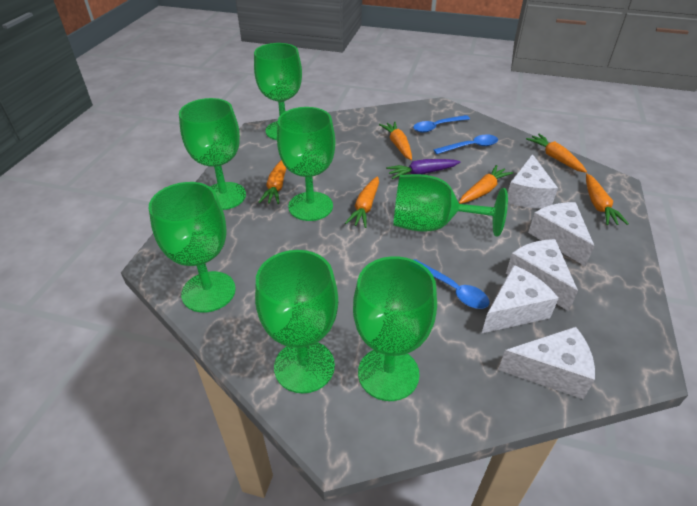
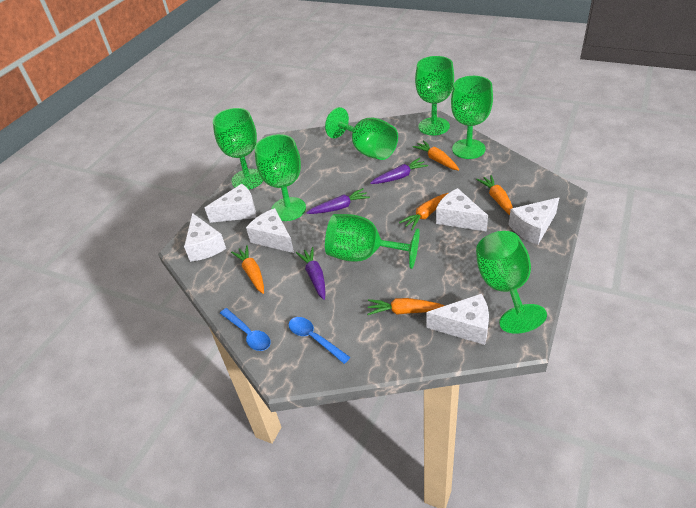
blue spoon: [413,115,470,133] [414,259,490,309] [434,135,498,154] = 3 -> [220,308,271,351] [289,317,350,364] = 2
orange carrot: [258,160,286,204] [345,176,379,228] [379,121,412,160] [459,165,513,204] [526,134,587,173] [586,174,629,225] = 6 -> [231,245,264,294] [367,298,445,315] [399,193,448,230] [412,140,459,170] [476,175,513,215] = 5
purple carrot: [386,159,460,179] = 1 -> [296,247,325,300] [306,188,370,214] [370,158,428,184] = 3
white cheese: [481,265,559,334] [498,327,595,399] [506,239,578,311] [508,154,558,208] [528,202,594,266] = 5 -> [184,213,226,262] [205,184,256,223] [246,208,294,253] [426,294,489,345] [436,188,488,232] [509,197,559,245] = 6

